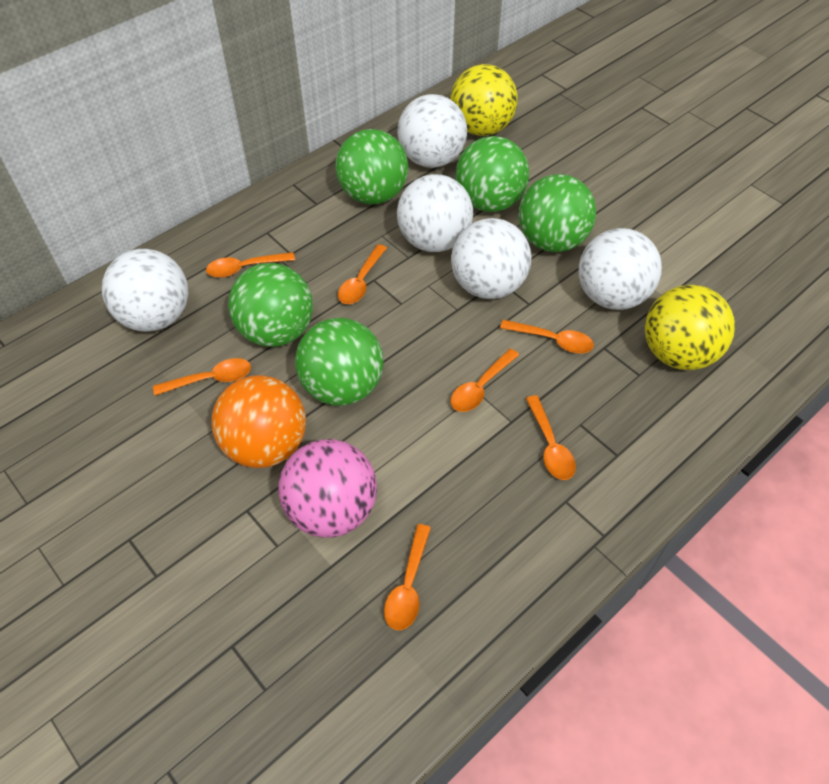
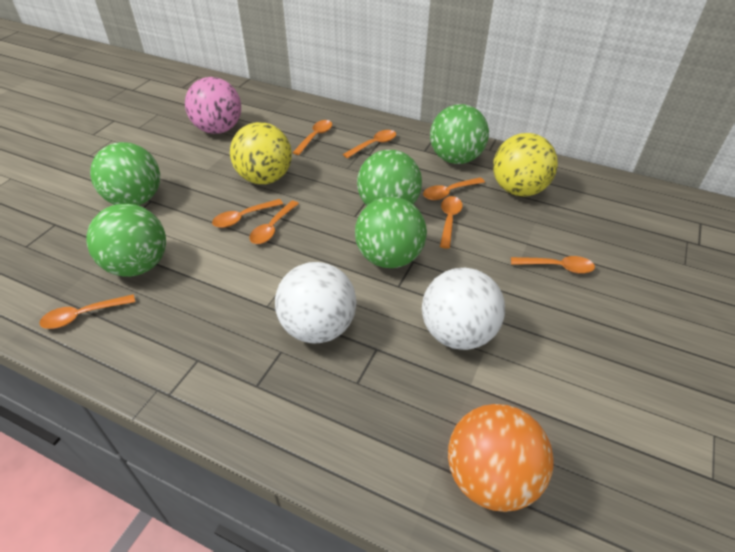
orange spoon: [153,358,251,396] [206,252,295,278] [338,244,387,304] [384,524,431,630] [451,348,519,412] [500,320,594,353] [526,395,576,480] = 7 -> [39,294,135,329] [212,199,283,228] [249,201,299,244] [293,120,332,155] [343,130,396,158] [423,177,485,200] [440,196,463,249] [511,256,595,274] = 8
white ball: [102,249,189,332] [397,94,467,168] [397,174,473,252] [451,218,531,299] [578,228,662,310] = 5 -> [275,262,357,344] [422,268,505,350] = 2

